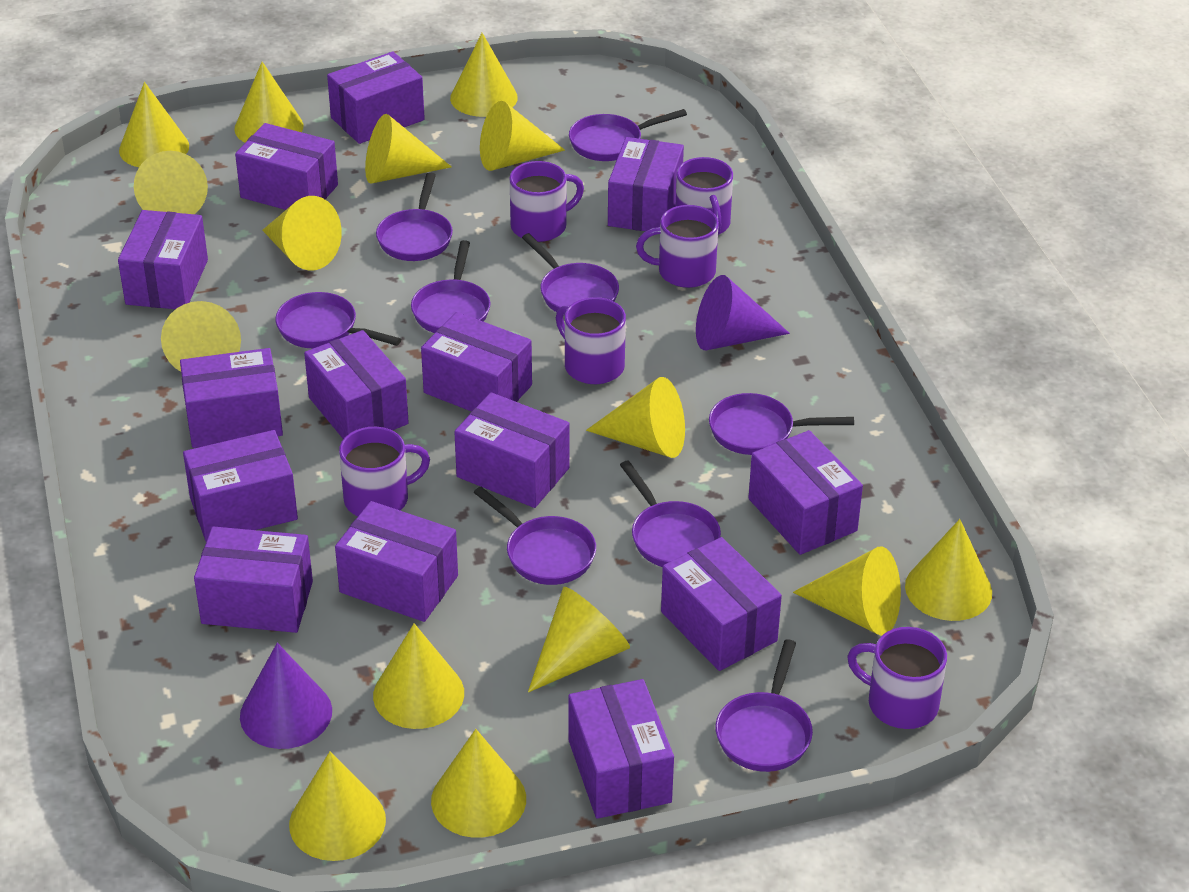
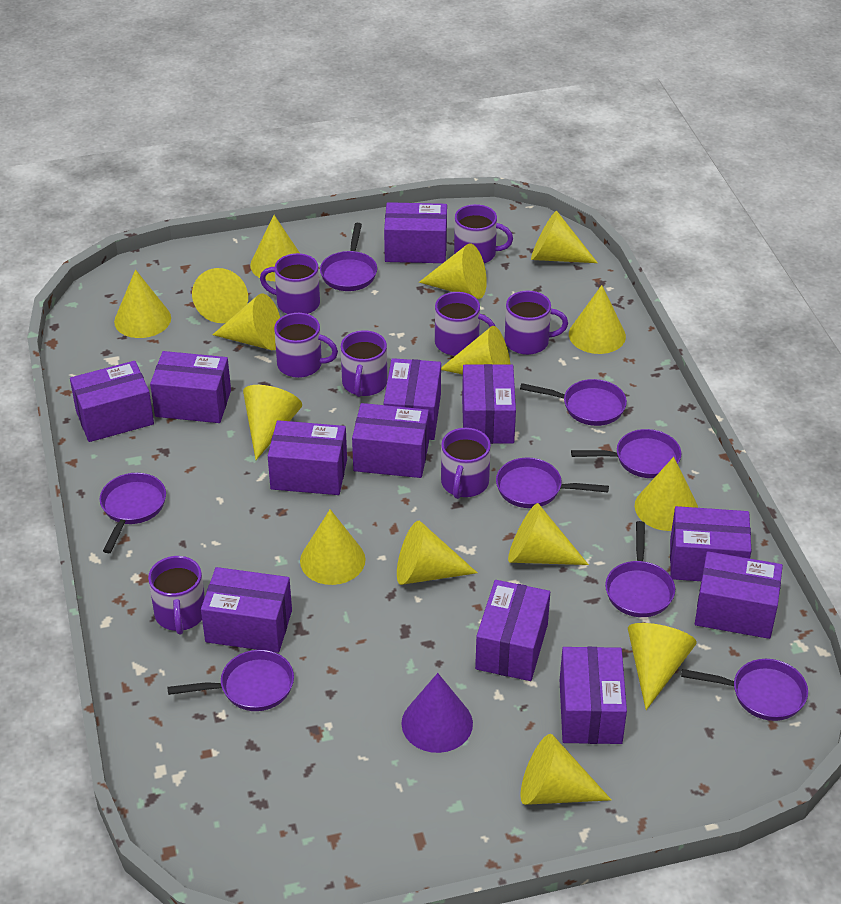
purple box: [118,210,208,309] [180,348,283,448] [183,430,298,542] [194,526,313,633] [235,123,338,210] [304,330,409,439] [327,51,425,144] [335,501,458,622] [421,312,532,412] [454,392,569,508] [569,679,674,819] [608,137,684,231] [661,537,782,671] [749,430,863,555] = 14 -> [70,361,154,442] [150,351,231,423] [201,567,292,653] [268,420,347,495] [352,403,429,478] [384,202,447,263] [384,358,441,440] [462,364,516,444] [475,580,550,681] [560,647,627,744] [670,506,751,581] [695,551,783,639] = 12
purple cone: [240,643,332,749] [696,275,790,350] = 2 -> [401,673,473,753] = 1
purple mug: [339,427,430,516] [510,161,584,242] [556,297,626,384] [636,205,719,288] [675,157,733,235] [847,627,947,729] = 6 -> [148,556,205,635] [260,253,320,314] [274,313,338,378] [341,330,387,397] [435,292,495,356] [441,428,491,499] [454,204,513,263] [505,291,568,355] = 8
purple pan: [275,292,401,348] [376,172,453,261] [411,240,490,333] [474,487,596,585] [522,233,619,316] [569,109,687,161] [620,461,721,567] [709,393,854,455] [716,639,813,772] = 9 -> [100,473,166,553] [167,650,294,711] [320,223,377,291] [496,458,609,508] [520,379,627,426] [571,429,681,478] [605,521,675,617] [681,659,808,721] = 8

